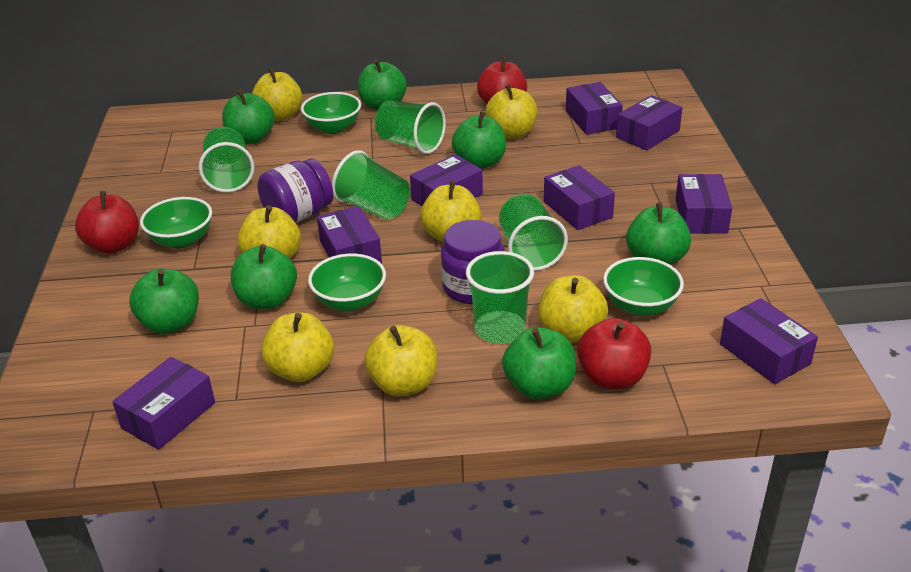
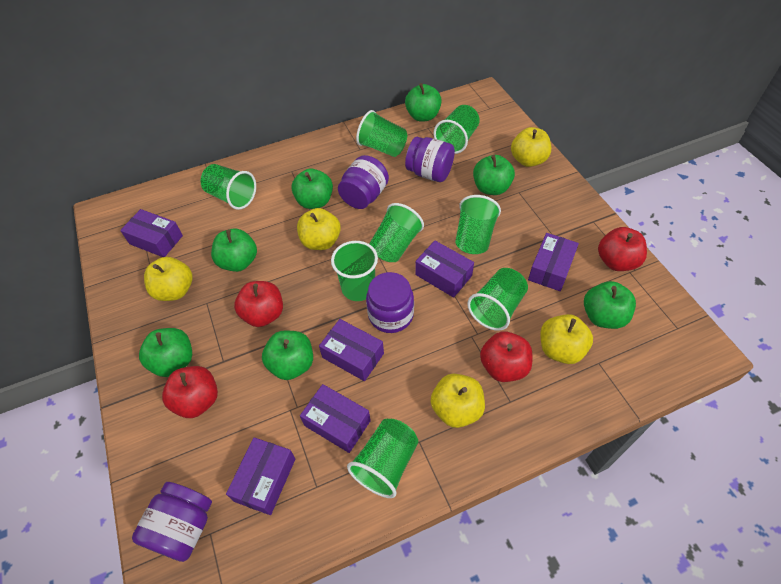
green bowl: [140,197,212,248] [301,92,361,134] [308,253,386,311] [603,257,684,316] = 4 -> none = 0
green cup: [199,127,254,193] [332,150,410,220] [375,100,446,154] [466,251,534,344] [499,194,568,271] = 5 -> [201,164,256,210] [331,241,378,301] [347,419,418,498] [356,110,407,157] [370,203,424,262] [434,105,480,154] [455,195,501,254] [467,268,528,331] = 8
purple box: [112,357,215,450] [317,206,382,264] [410,154,483,206] [544,165,615,230] [566,82,623,135] [616,95,682,150] [676,174,732,234] [720,298,818,384] = 8 -> [120,209,183,257] [226,437,295,515] [300,384,371,453] [319,319,384,381] [415,241,474,298] [528,233,579,291] = 6
purple jar: [257,158,333,223] [441,220,505,304] = 2 -> [132,482,212,562] [338,155,389,209] [366,272,414,333] [405,137,455,182] = 4
red apple: [75,191,139,254] [477,57,527,104] [577,318,651,389] = 3 -> [162,366,218,418] [234,281,283,327] [480,332,532,382] [598,227,647,271] = 4
yellow apple: [238,205,301,259] [252,68,303,121] [261,312,334,382] [364,325,437,397] [420,181,481,242] [485,84,538,139] [538,275,608,343] = 7 -> [144,257,192,301] [297,208,341,250] [431,374,485,428] [511,127,551,167] [540,314,593,364] = 5

